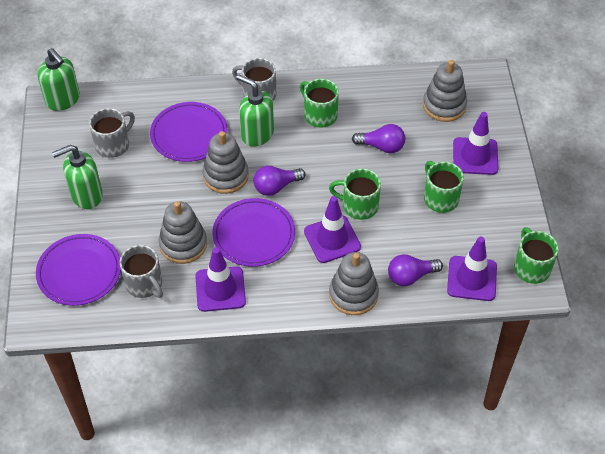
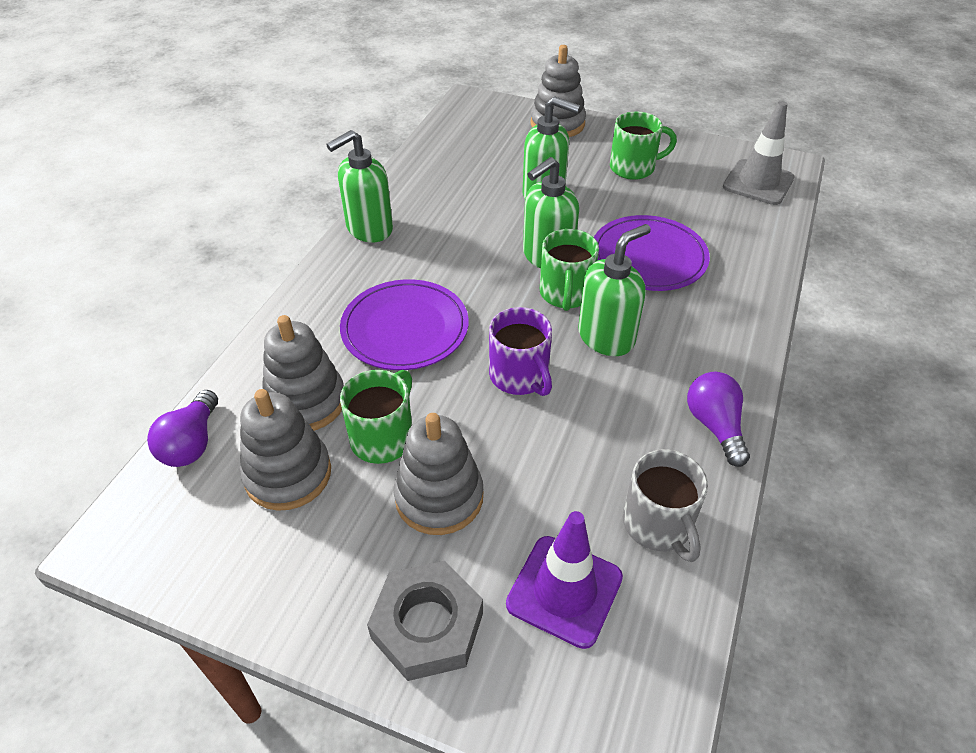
green mug: [300,79,339,128] [329,168,381,220] [424,161,464,213] [514,227,559,284] = 4 -> [340,370,412,464] [540,229,599,311] [610,112,677,180] = 3
green soap dispenser: [38,48,80,111] [52,145,103,209] [236,75,274,147] = 3 -> [326,130,393,242] [522,96,580,199] [523,157,579,268] [578,224,651,356] = 4
grey mug: [89,108,135,158] [120,245,163,298] [232,58,276,101] = 3 -> [623,450,708,562] = 1
grey nut: none = 0 -> [367,561,483,681] = 1
grey traffic cone: none = 0 -> [723,101,794,205] = 1
purple light bulb: [254,166,305,196] [352,124,405,153] [388,254,443,286] = 3 -> [147,390,218,467] [687,372,750,467] = 2
purple mug: none = 0 -> [489,307,552,396] = 1
purple plate: [36,234,121,306] [150,102,228,162] [212,198,295,267] = 3 -> [340,279,469,370] [594,215,710,291] = 2
purple traffic cone: [195,247,246,312] [304,196,361,263] [447,237,497,301] [453,112,498,175] = 4 -> [506,511,623,649] = 1

